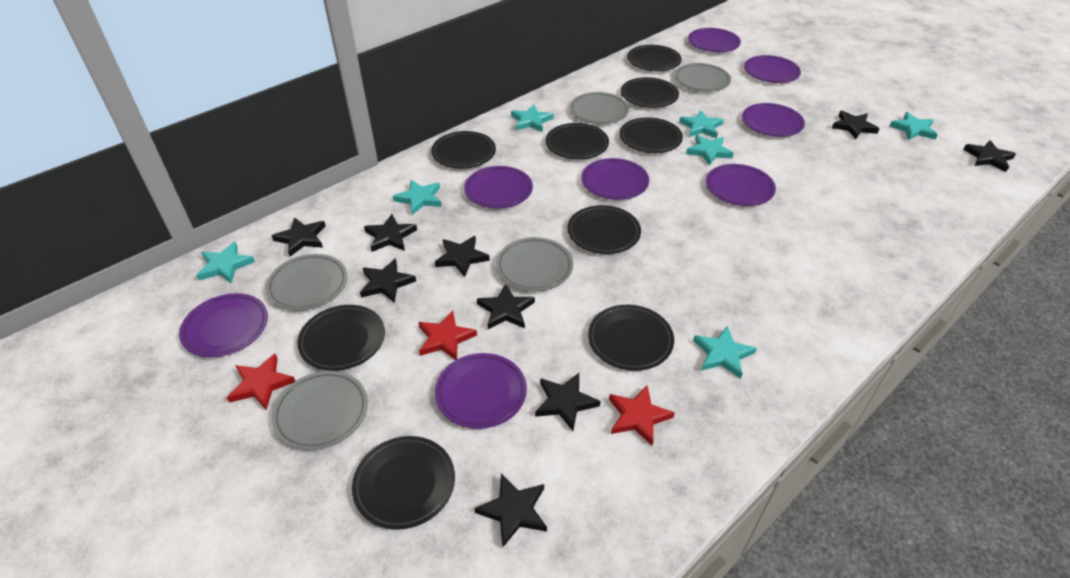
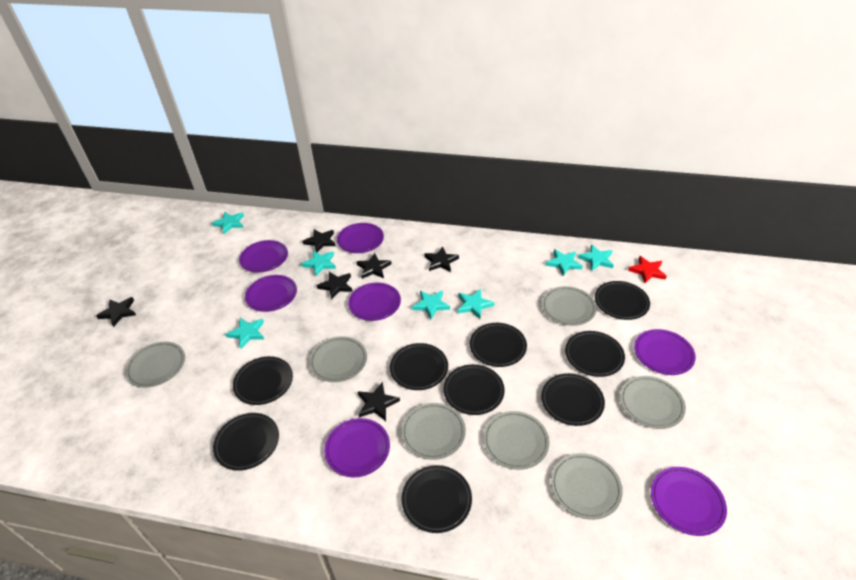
black star: [272,217,326,257] [360,258,416,303] [364,214,417,252] [435,236,490,277] [474,474,547,547] [477,283,535,329] [535,373,600,431] [832,111,880,139] [963,140,1016,172] = 9 -> [96,297,136,327] [302,229,336,252] [317,272,353,300] [356,253,392,279] [358,382,400,421] [424,247,459,272] = 6
grey plate: [266,254,347,311] [272,371,368,450] [496,237,573,291] [569,92,629,124] [674,63,731,92] = 5 -> [125,342,185,388] [309,336,367,382] [401,403,466,460] [483,411,549,470] [542,286,597,326] [551,453,623,520] [620,376,686,429] = 7
purple plate: [179,293,268,357] [435,353,527,429] [464,166,533,209] [581,158,649,200] [688,28,741,52] [706,164,776,206] [742,103,805,137] [744,55,801,83] = 8 -> [239,240,288,273] [245,275,297,312] [324,418,390,477] [337,223,384,253] [348,283,401,321] [634,329,696,375] [651,467,727,536] = 7
red star: [227,354,295,410] [418,311,477,360] [609,386,675,446] = 3 -> [628,256,667,283] = 1

